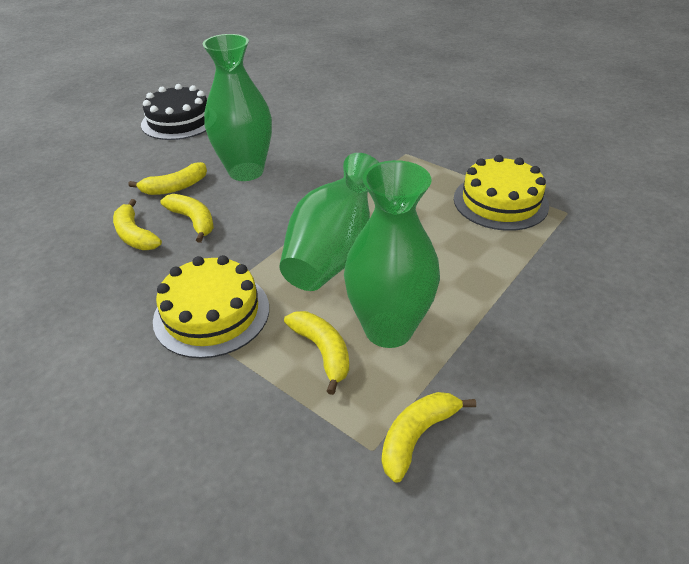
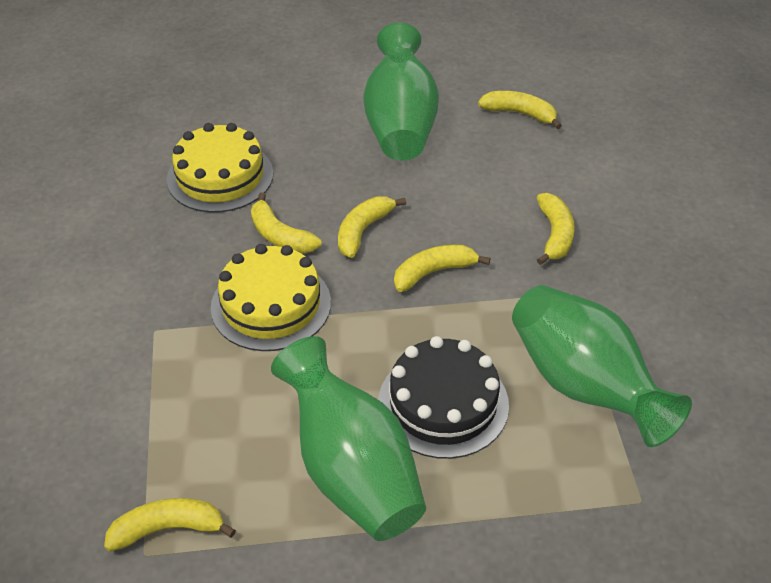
yellow banana: [113,199,162,250] [128,162,207,195] [160,194,214,243] [284,311,349,395] [381,392,476,483] = 5 -> [104,498,236,552] [251,193,322,254] [338,196,406,258] [394,245,491,292] [478,91,562,129] [536,193,575,265] = 6

